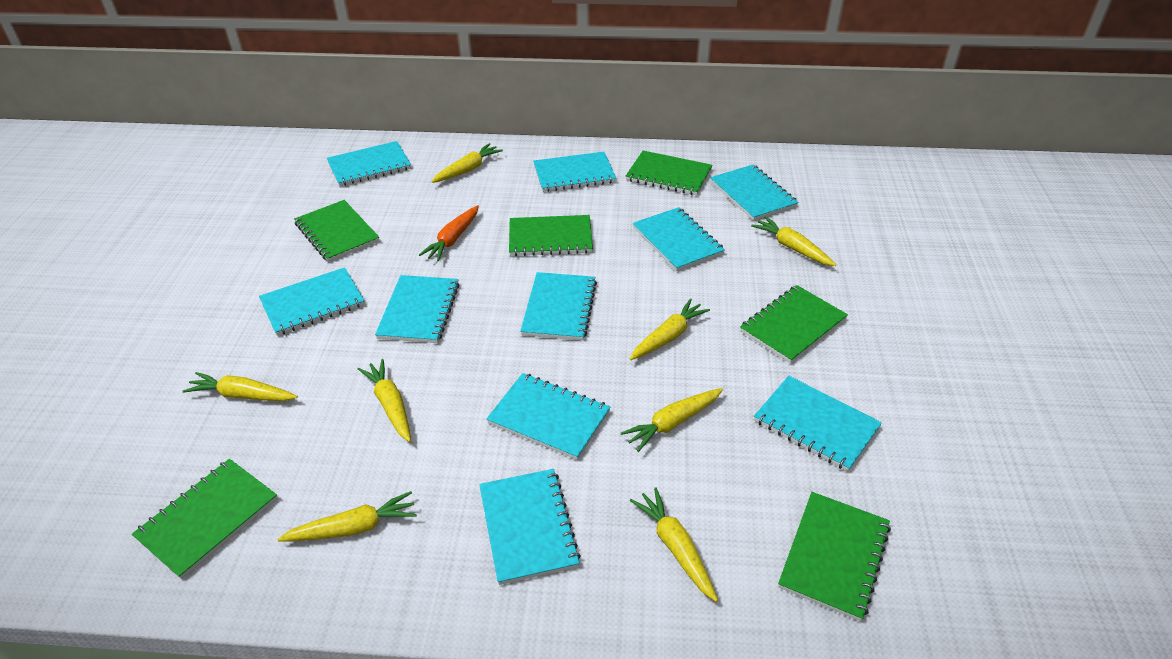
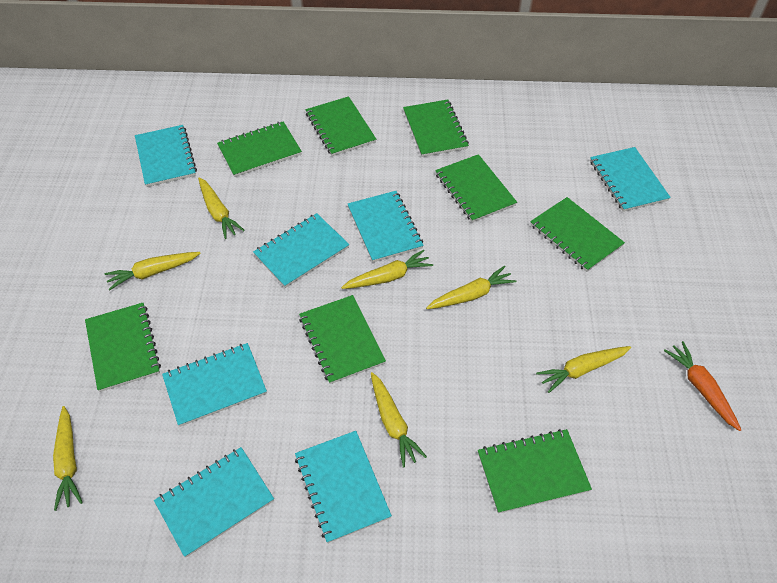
green notebook: [132,459,278,579] [294,200,379,262] [509,215,593,256] [626,151,712,195] [740,285,848,363] [778,492,891,621] = 6 -> [85,303,161,392] [217,121,302,177] [299,295,386,384] [306,96,376,156] [403,100,469,157] [435,154,517,223] [478,429,592,514] [530,197,625,272] = 8
turquoise notebook: [259,267,365,336] [327,141,411,186] [375,275,460,343] [479,469,581,585] [486,373,610,460] [520,272,597,341] [533,152,616,192] [633,207,725,271] [710,165,799,221] [754,376,882,471] = 10 -> [135,125,197,187] [154,447,274,557] [162,343,267,427] [253,213,349,288] [295,431,392,543] [348,191,424,262] [590,147,671,212] = 7
yellow carrot: [183,372,298,401] [277,491,417,541] [358,359,411,442] [431,143,503,183] [621,388,723,452] [630,298,710,360] [630,487,718,602] [751,216,836,266] = 8 -> [53,406,83,511] [104,252,201,290] [198,177,245,239] [341,250,433,289] [371,372,427,468] [426,266,516,309] [536,346,631,393] = 7

